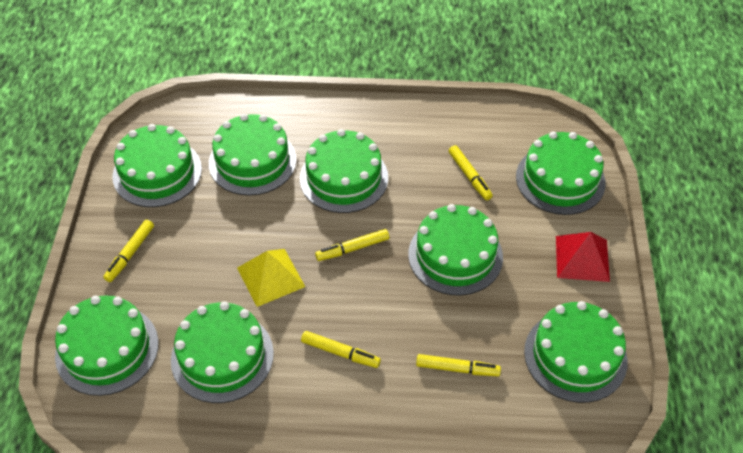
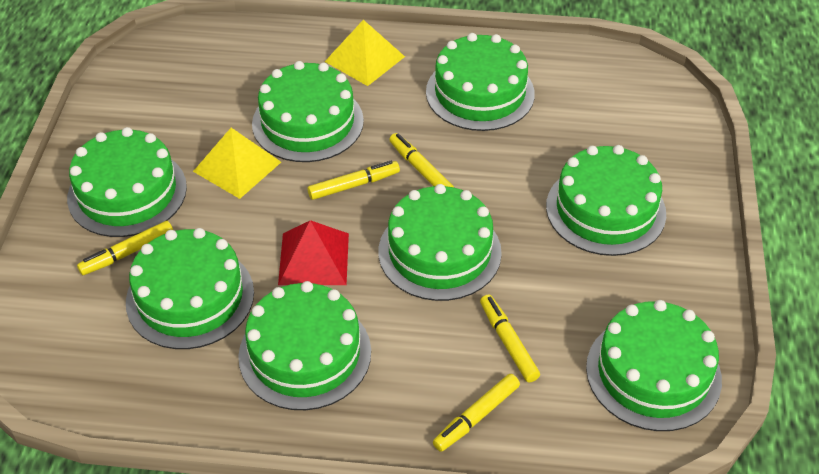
yellow pyramid: [237,249,305,307] = 1 -> [193,128,281,199] [325,20,405,86] = 2

